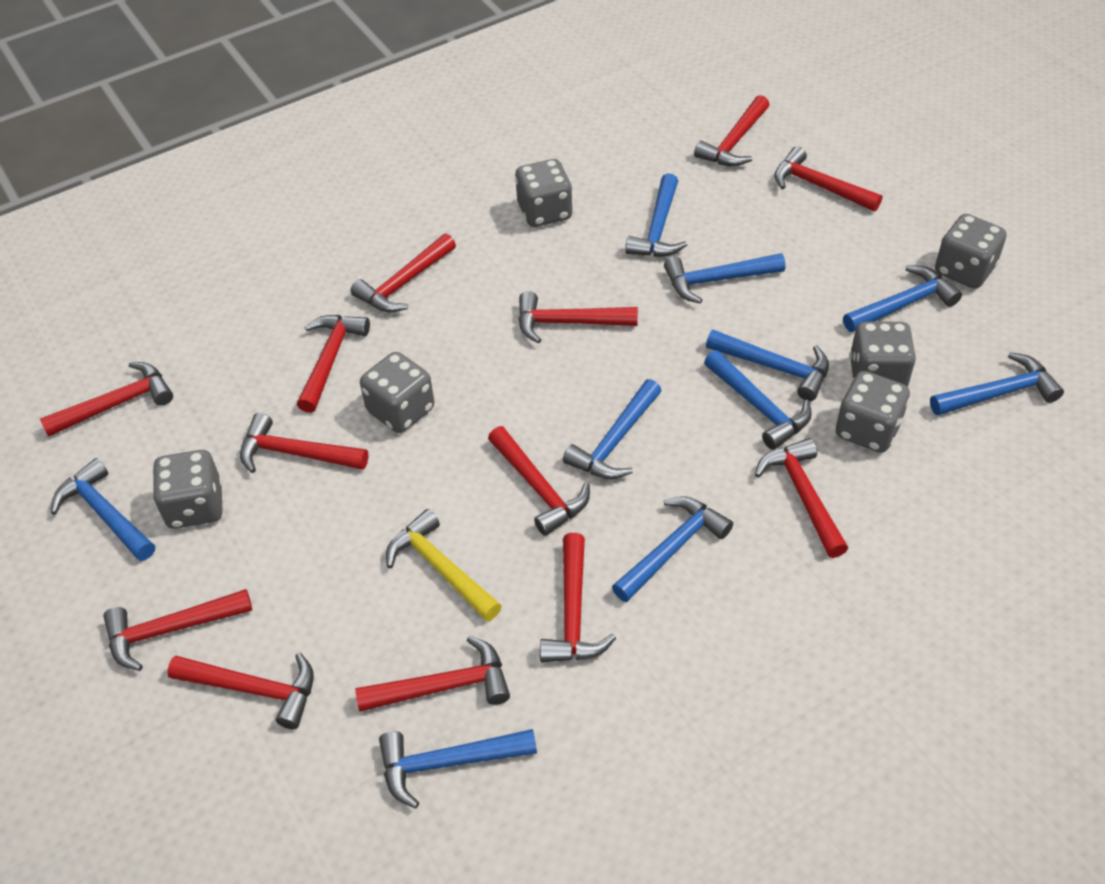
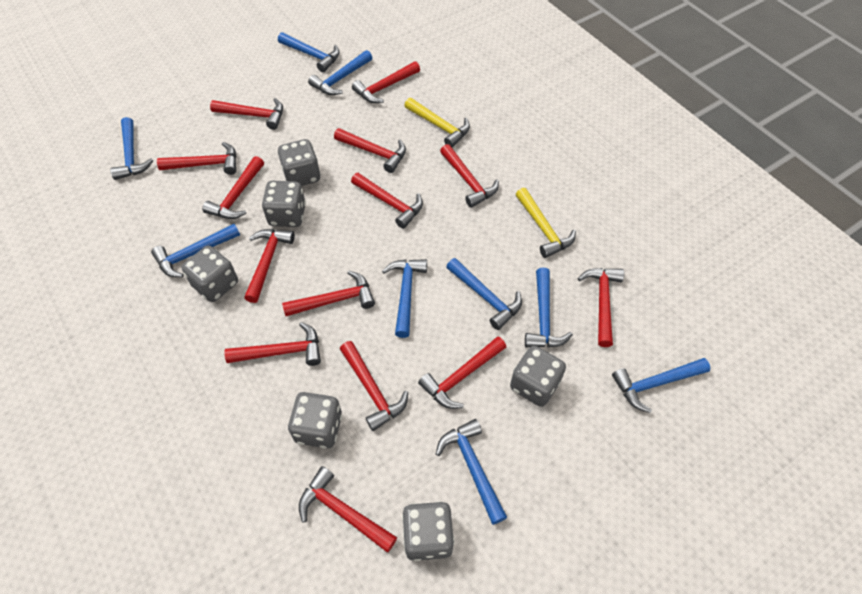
blue hammer: [51,458,155,561] [379,729,537,808] [563,379,662,479] [612,497,733,602] [625,173,687,257] [664,253,786,304] [704,350,812,450] [706,330,829,401] [843,265,962,332] [930,352,1064,416] = 10 -> [110,117,153,180] [151,224,240,277] [278,32,339,72] [308,50,372,95] [382,259,427,338] [436,419,507,525] [446,258,522,330] [525,268,573,348] [612,358,711,413] = 9
red hammer: [40,362,173,437] [103,589,252,671] [167,653,314,729] [240,413,368,473] [297,315,370,413] [351,233,456,313] [355,636,510,712] [488,426,590,536] [518,291,638,343] [540,533,616,662] [694,95,769,166] [755,438,848,558] [774,146,882,211] = 13 -> [157,142,236,175] [202,156,264,219] [210,98,283,130] [225,322,321,366] [244,229,295,303] [282,271,375,316] [299,466,397,552] [334,128,406,173] [340,341,408,431] [351,173,423,229] [352,61,420,103] [418,336,506,409] [440,144,499,208] [578,268,624,347] = 14
yellow hammer: [386,509,502,621] = 1 -> [404,98,470,148] [516,188,576,258] = 2

